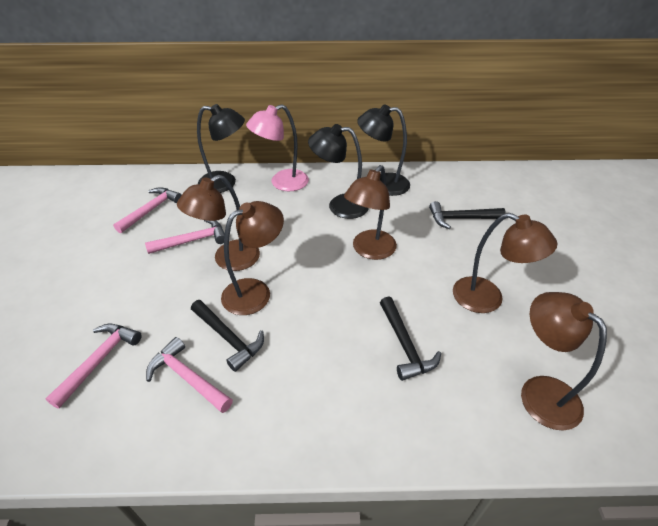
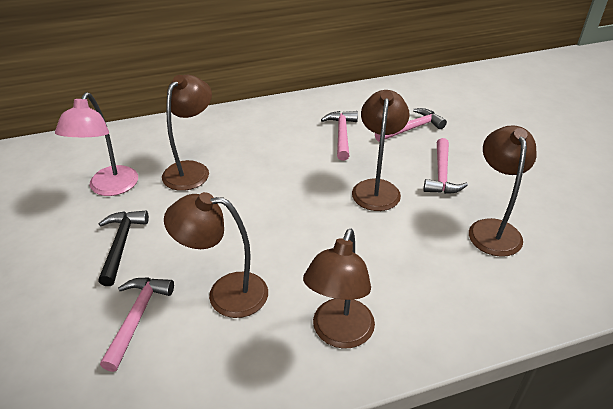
black hammer: [191,300,264,372] [380,296,441,381] [429,201,506,229] = 3 -> [98,211,149,286] = 1
black lamp: [197,104,245,193] [308,124,369,219] [357,104,410,196] = 3 -> none = 0

